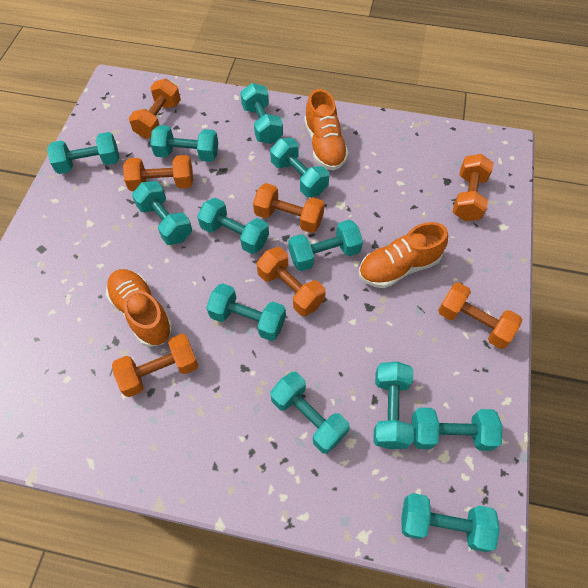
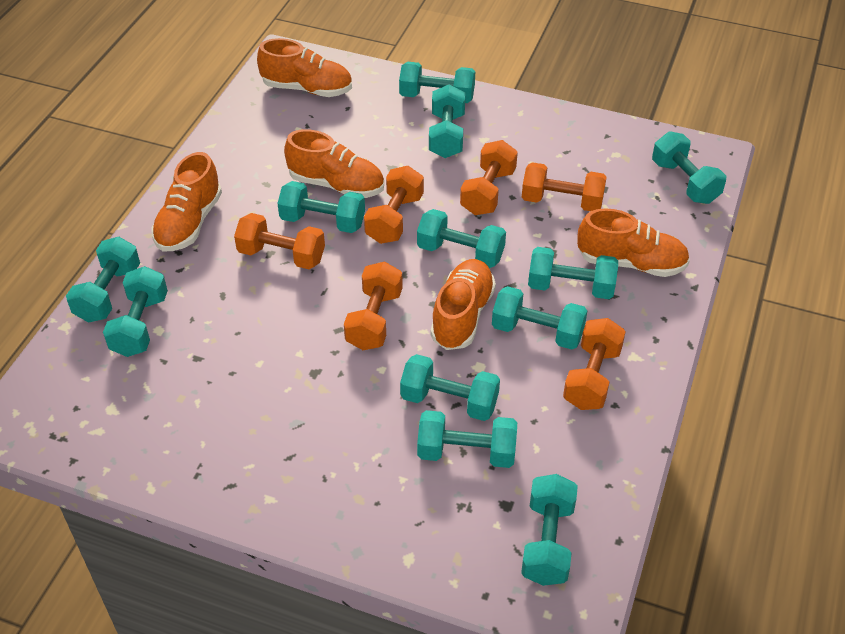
orange dumbbell: [112,334,198,397] [123,155,193,191] [129,79,181,139] [253,183,325,233] [257,247,326,316] [438,282,522,349] [453,154,494,221] = 7 -> [234,213,325,269] [344,261,403,350] [364,166,424,244] [460,140,518,215] [522,162,607,211] [563,318,626,410] = 6
orange shoe: [106,269,173,347] [304,89,349,170] [359,222,448,288] = 3 -> [151,152,222,251] [257,38,352,97] [284,129,384,198] [430,259,496,350] [577,208,690,277] = 5

